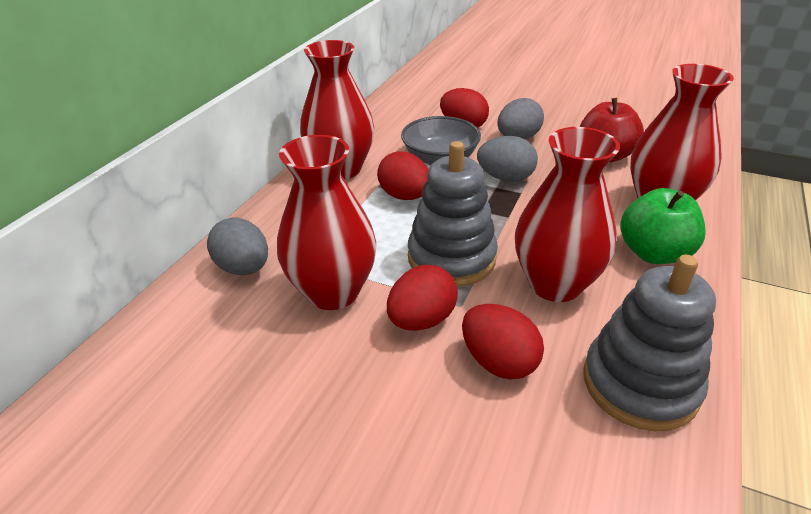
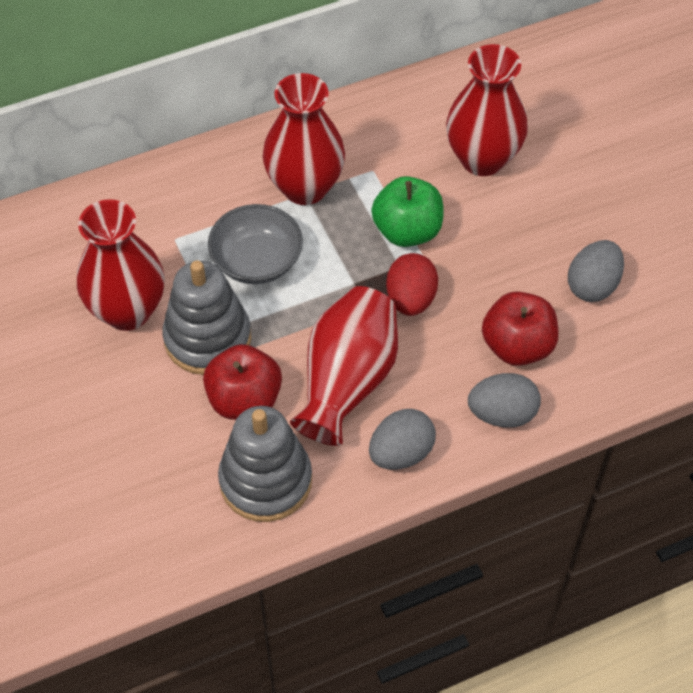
red apple: [580,98,644,162] = 1 -> [203,344,282,420] [482,291,559,366] = 2
red egg: [377,151,429,200] [387,265,458,331] [440,88,489,128] [462,304,544,380] = 4 -> [386,253,438,316] = 1

